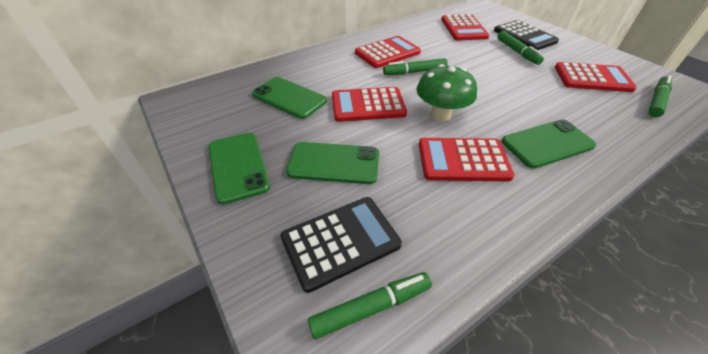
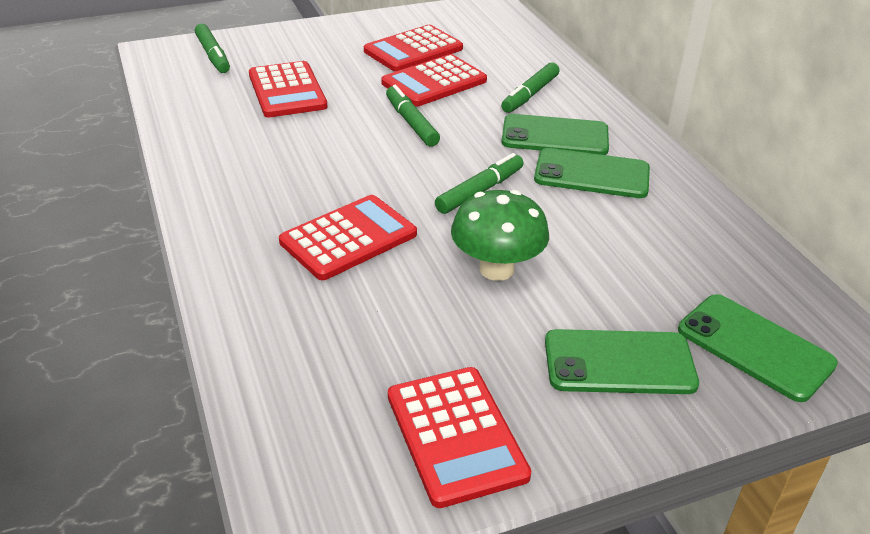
black calculator: [280,197,402,293] [494,20,559,50] = 2 -> none = 0

